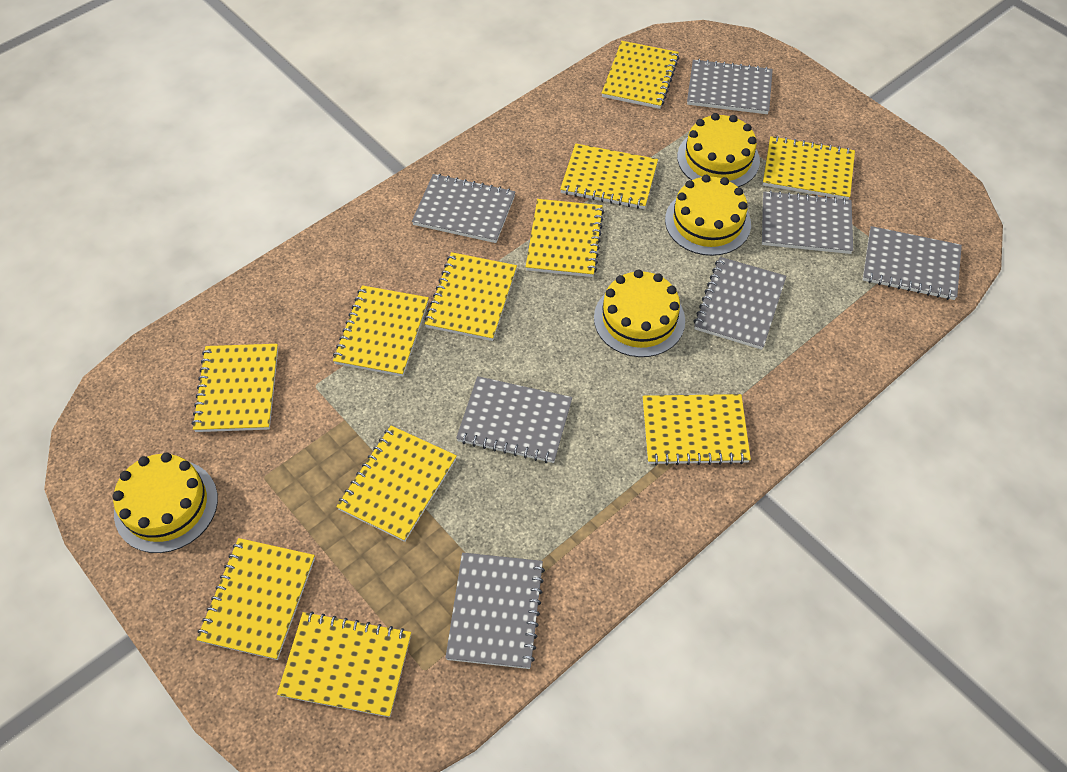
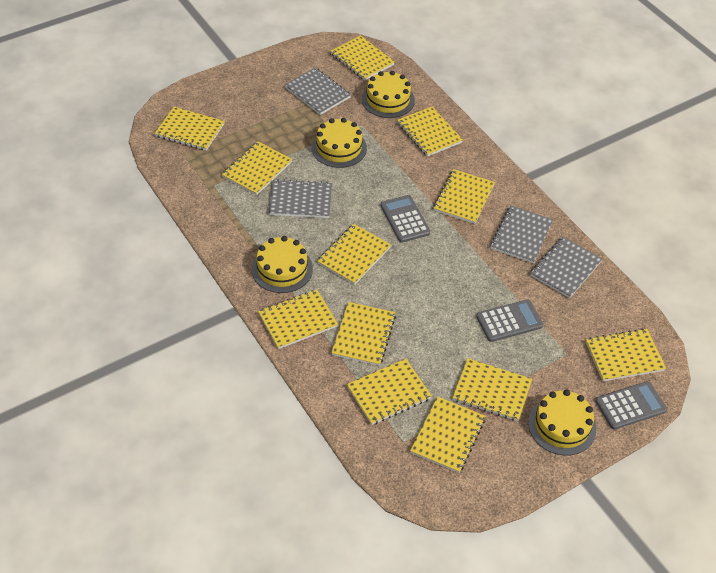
grey calculator: none = 0 -> [381,195,430,243] [476,300,543,342] [595,381,667,430] = 3
grey notebook: [412,174,515,243] [445,553,545,669] [456,376,572,463] [687,59,773,114] [694,257,786,350] [762,190,853,254] [863,226,962,300] = 7 -> [269,179,332,218] [285,68,351,115] [490,206,553,263] [530,237,602,298] = 4
yellow notebook: [192,344,278,432] [196,538,315,660] [277,612,411,717] [333,285,429,377] [336,426,457,542] [424,252,517,341] [526,199,604,277] [560,144,658,209] [602,41,679,109] [643,394,751,466] [763,136,855,200] = 11 -> [155,107,225,151] [222,142,292,195] [258,290,338,349] [317,224,391,285] [331,35,395,81] [331,302,396,366] [347,358,432,425] [397,107,463,157] [410,397,486,473] [433,169,495,224] [452,358,532,421] [586,328,666,382] = 12

